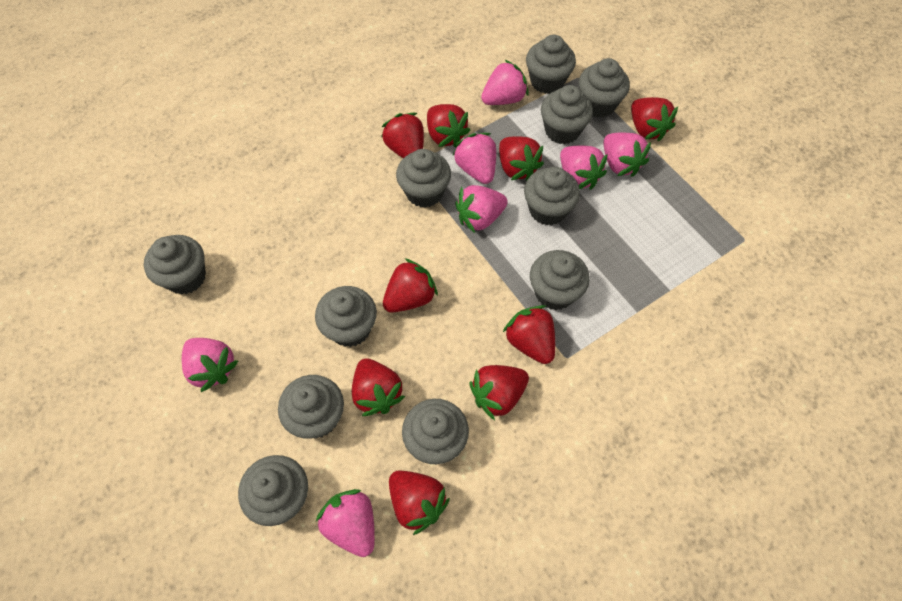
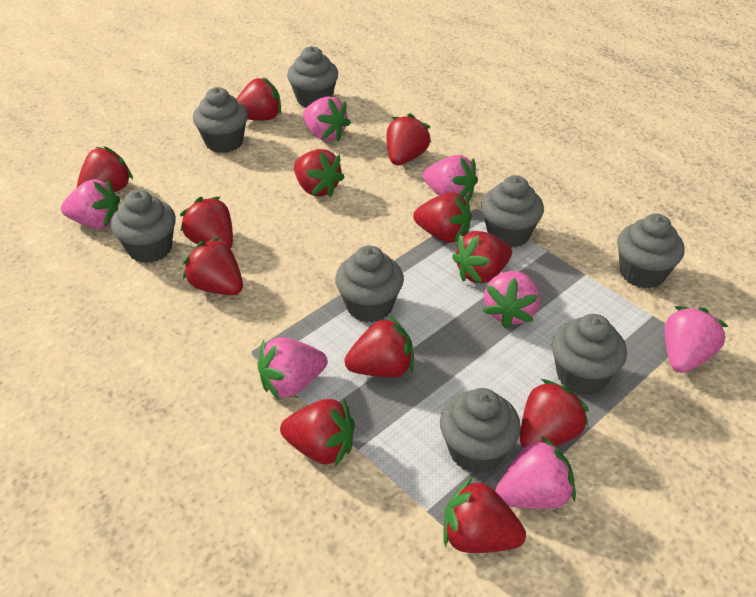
grey cupcake: [144,235,206,295] [238,455,308,526] [278,375,344,438] [315,286,377,347] [396,149,451,208] [402,399,469,464] [524,167,580,225] [526,35,576,94] [530,250,590,310] [541,85,593,144] [579,58,630,118] = 11 -> [111,190,176,263] [193,87,248,153] [287,46,338,108] [335,246,404,323] [440,388,521,474] [481,175,544,248] [552,314,627,395] [617,214,685,289] = 8
red strawberry: [352,358,405,416] [381,113,424,158] [383,258,438,313] [389,471,450,535] [427,104,471,147] [469,365,529,420] [499,136,544,180] [503,305,555,364] [631,97,678,141] = 9 -> [77,146,133,192] [180,196,233,249] [183,237,243,295] [236,77,281,120] [280,399,355,467] [294,149,345,197] [344,316,414,377] [387,114,431,165] [413,192,472,243] [443,476,526,553] [452,231,512,284] [520,379,589,448] = 12

